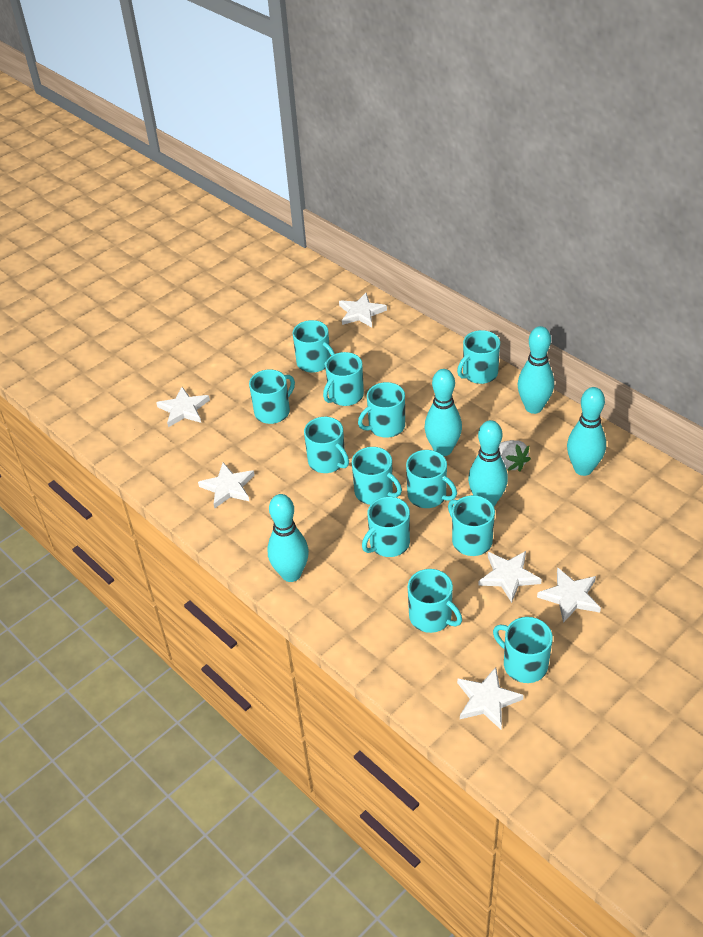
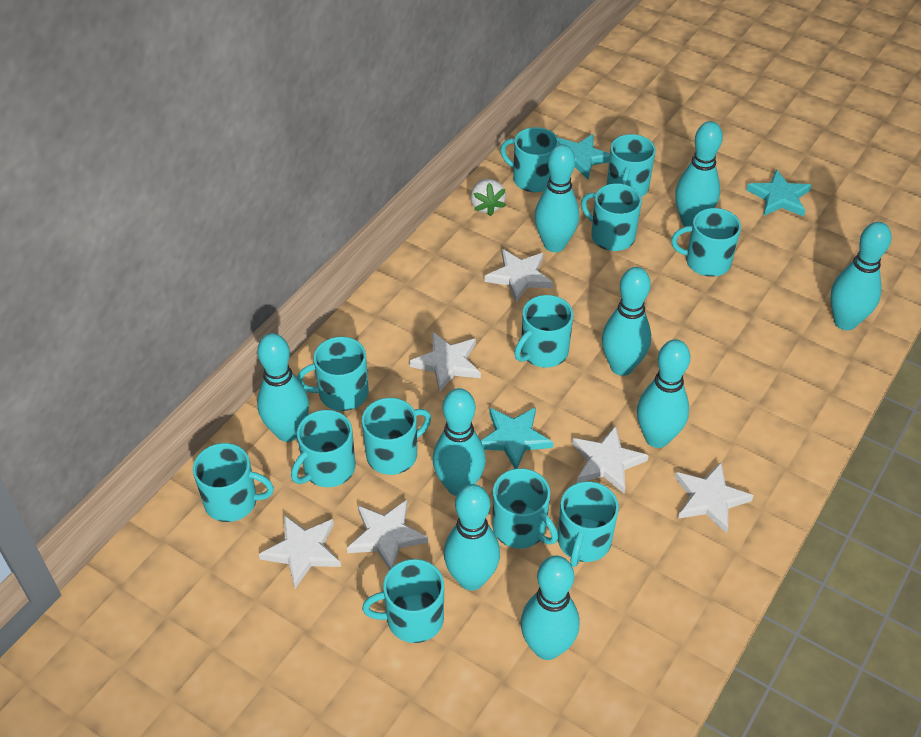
turquoise bowling pin: [267,494,309,582] [424,369,462,456] [468,420,508,506] [518,326,554,414] [567,387,606,476] = 5 -> [257,333,309,442] [433,388,486,496] [444,484,500,590] [520,556,579,660] [535,144,579,252] [602,267,651,376] [637,339,690,448] [675,121,723,227] [830,222,892,330] = 9
turquoise star: none = 0 -> [481,407,553,469] [558,134,610,180] [746,169,811,216] = 3

